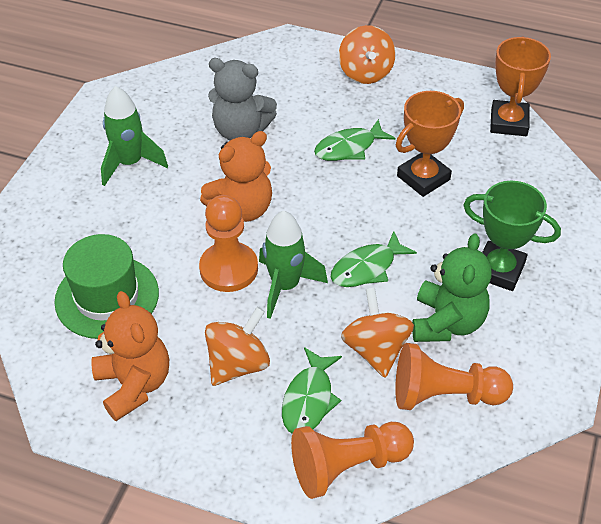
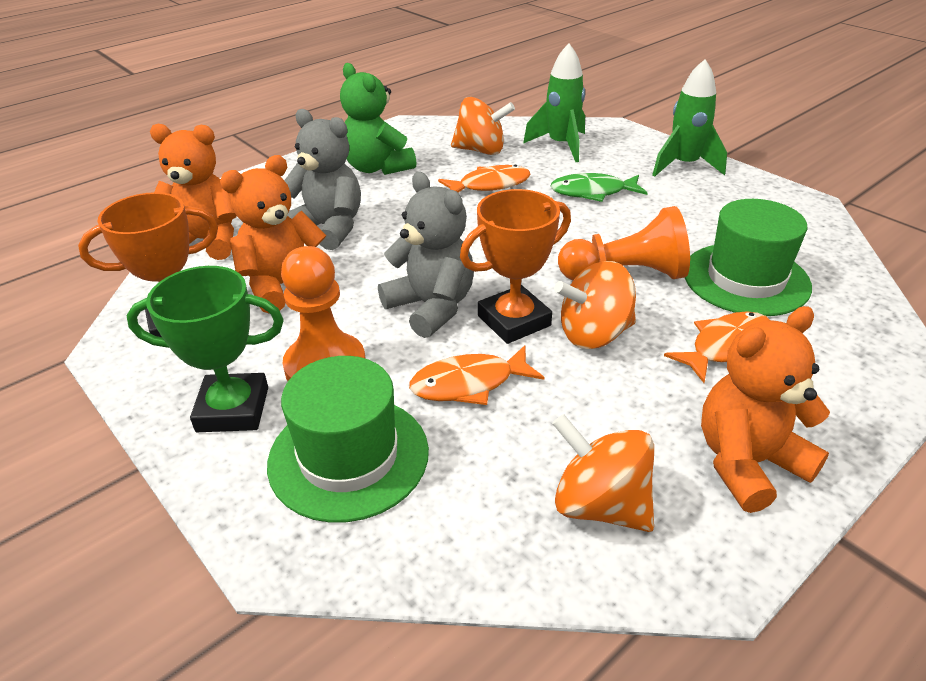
green fish: [282,347,342,434] [314,119,395,161] [331,231,417,287] = 3 -> [550,173,647,202] = 1
green hat: [54,234,159,339] = 1 -> [267,356,429,523] [684,199,812,316] = 2
grey teddy bear: [208,58,277,140] = 1 -> [284,109,361,250] [378,172,474,338] = 2
orange fish: none = 0 -> [409,345,544,405] [438,165,531,193] [664,311,771,383] = 3
orange pawn: [199,195,258,292] [291,422,414,499] [395,343,513,410] = 3 -> [281,246,366,381] [558,206,690,280] = 2
orange teddy bear: [91,291,169,421] [200,131,272,222] = 2 -> [150,124,237,260] [220,155,326,314] [701,306,830,513] = 3

